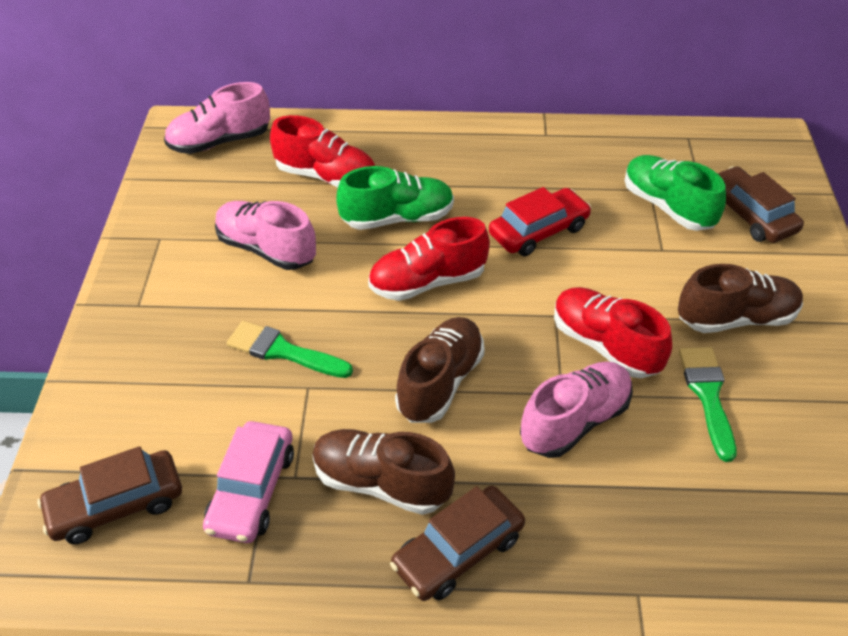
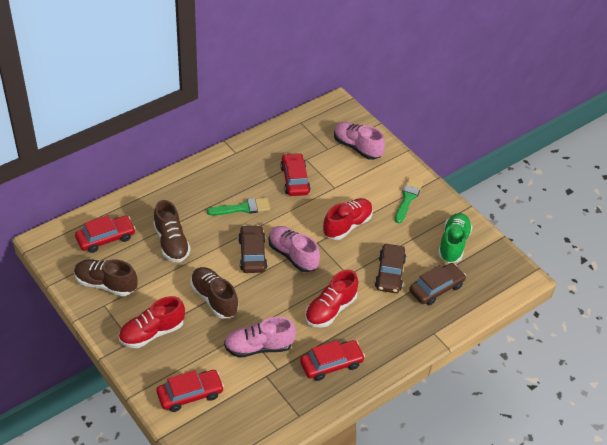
green shoe: [336,166,454,230] [624,155,726,231] = 2 -> [438,213,473,263] = 1
pink car: [203,421,294,543] = 1 -> none = 0
red car: [489,187,591,256] = 1 -> [75,215,136,253] [157,370,224,412] [280,153,311,196] [300,340,365,381] = 4

